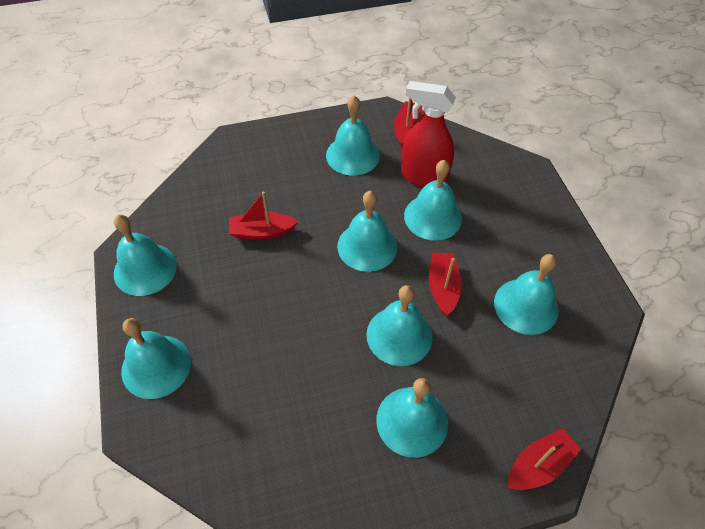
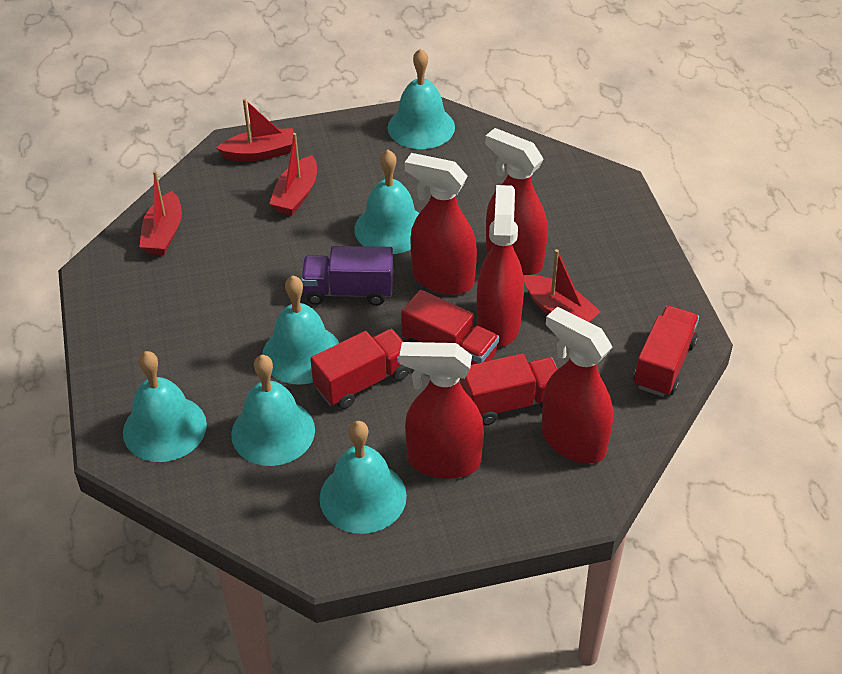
purple truck: none = 0 -> [301,246,393,306] = 1
red spray bottle: [401,81,456,187] = 1 -> [399,342,484,479] [405,153,477,295] [477,185,524,347] [485,128,548,275] [542,307,613,463] = 5
red truck: none = 0 -> [310,329,410,409] [401,290,499,365] [461,353,558,426] [633,306,699,397] = 4
turquoise bell: [114,215,177,296] [121,318,191,399] [326,96,380,176] [337,191,397,272] [366,285,433,366] [376,378,448,458] [404,160,462,241] [494,254,559,335] = 8 -> [123,351,207,462] [231,355,315,466] [262,276,339,385] [320,421,407,534] [354,150,419,254] [388,48,455,149] = 6

